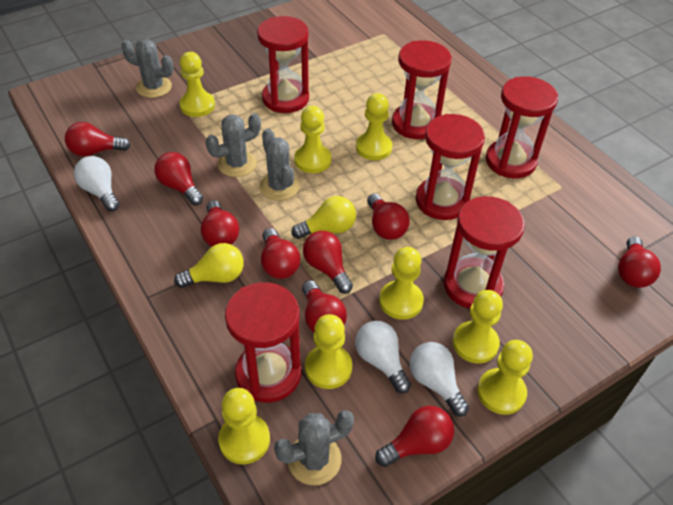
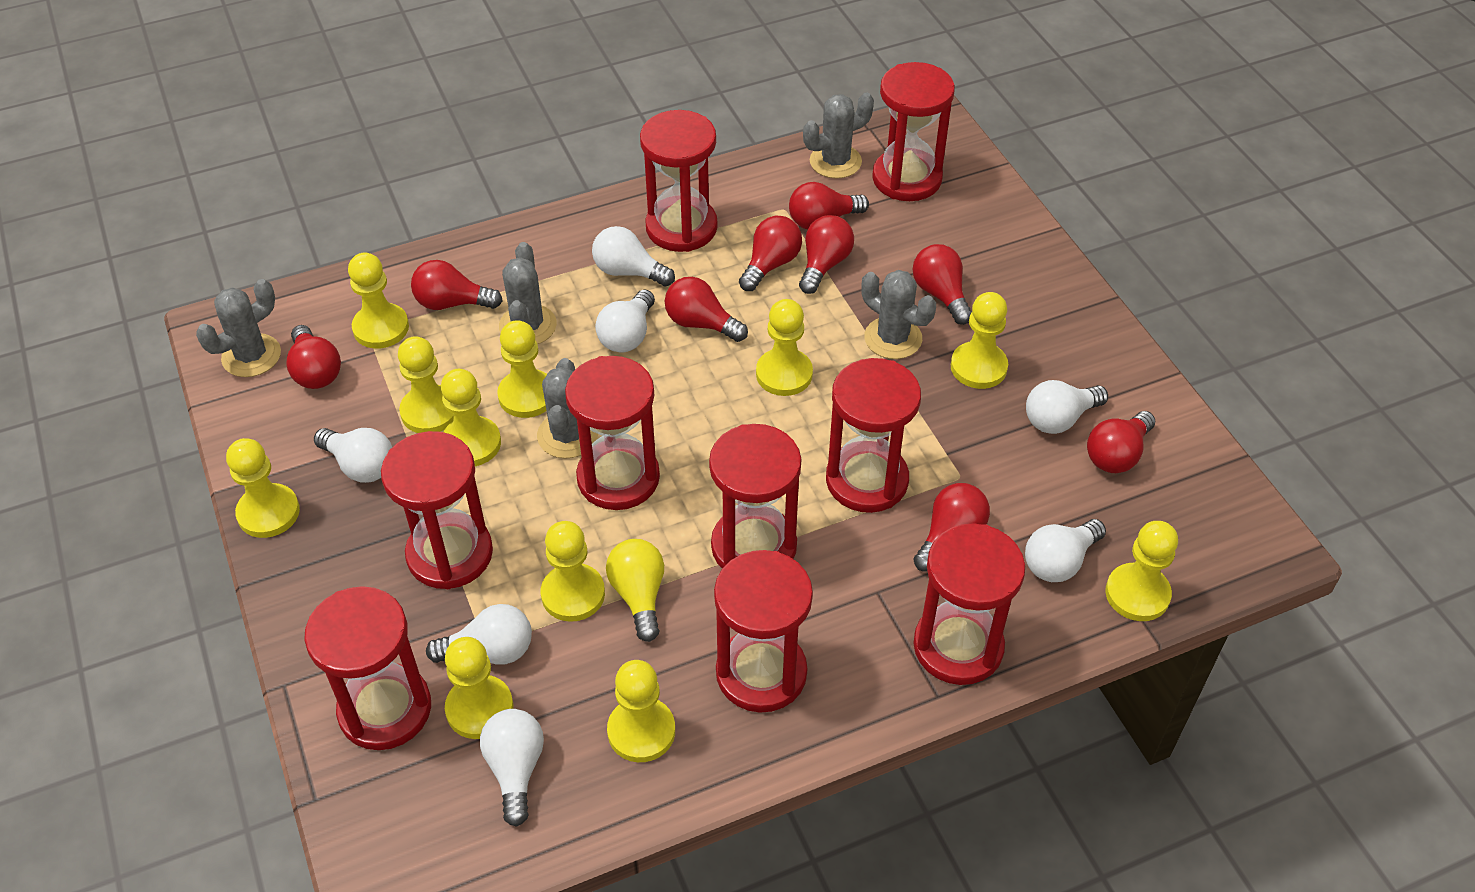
grey cactus: [121,39,174,98] [206,113,261,177] [260,128,300,201] [274,410,354,485] = 4 -> [196,279,281,377] [499,242,557,344] [537,358,598,459] [803,93,874,179] [861,270,936,359] = 5
red hourglass: [225,282,301,403] [257,16,309,113] [392,40,452,139] [416,114,485,220] [444,196,525,309] [486,76,558,178] = 6 -> [304,586,431,750] [381,431,493,589] [565,356,660,510] [640,110,718,252] [709,424,801,569] [714,550,813,713] [826,358,921,513] [872,62,955,201] [913,523,1025,685] = 9
white light bulb: [74,156,119,211] [355,321,411,393] [410,342,469,416] = 3 -> [314,428,392,483] [426,604,532,665] [480,709,544,827] [592,226,675,287] [595,290,655,352] [1025,519,1106,582] [1026,380,1108,434] = 7
yellow light bulb: [174,243,244,288] [292,196,356,239] = 2 -> [606,539,664,642] = 1
yellow pawn: [180,52,215,117] [218,388,270,465] [294,106,331,173] [305,314,352,389] [356,93,392,160] [379,247,424,320] [453,290,503,364] [477,340,533,415] = 8 -> [226,438,300,538] [348,253,409,349] [398,336,454,433] [441,369,501,466] [445,637,513,739] [497,320,547,418] [541,521,605,622] [607,660,675,762] [756,299,813,396] [951,292,1008,389] [1105,521,1178,621] = 11

